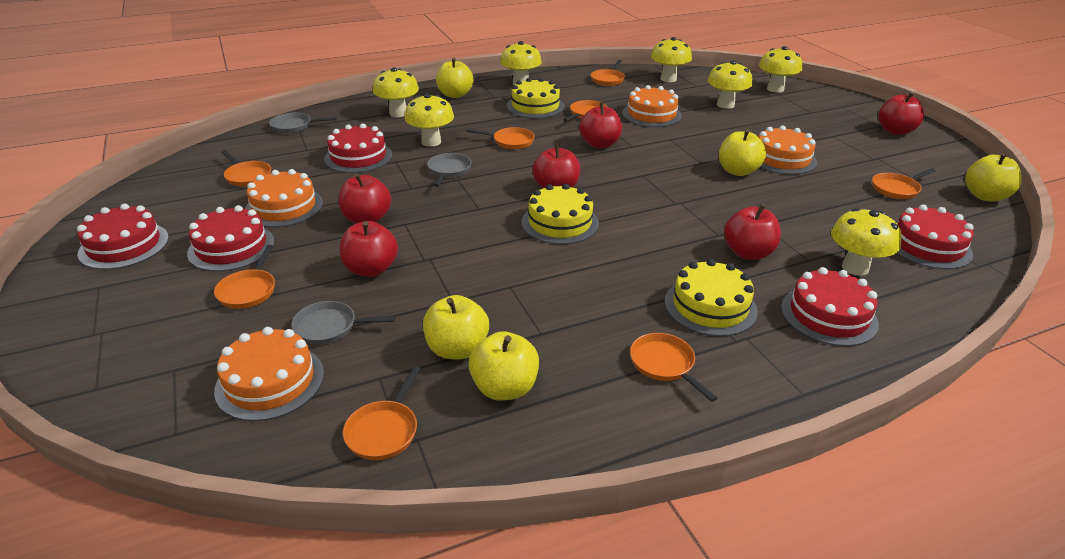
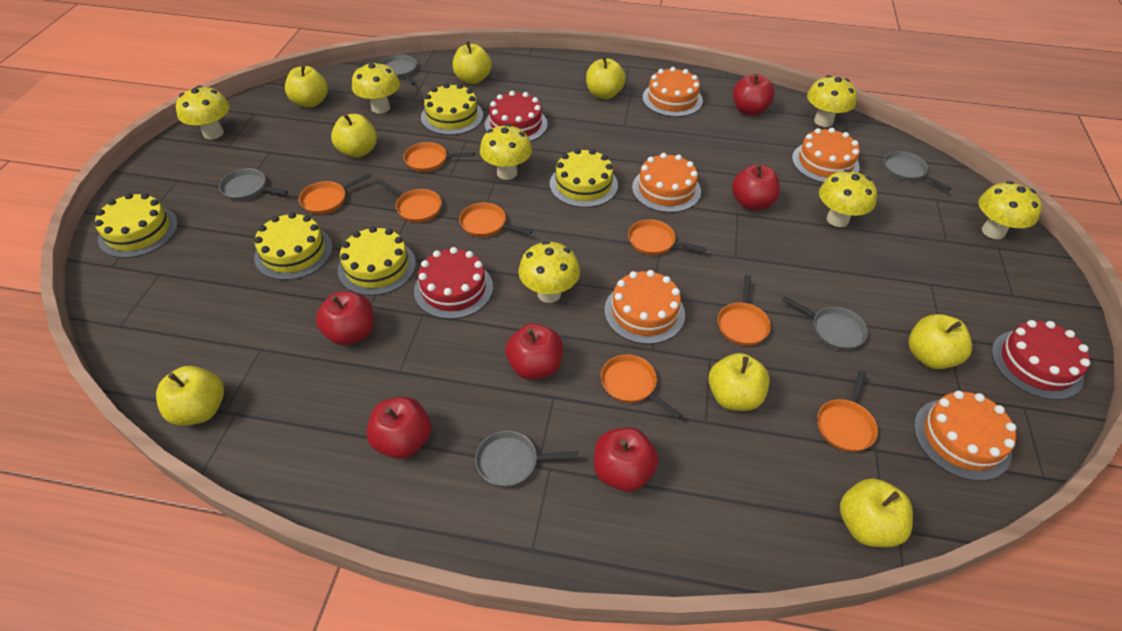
grey pan: [269,113,337,133] [291,301,395,345] [427,153,471,187] = 3 -> [219,168,288,201] [381,55,417,85] [475,431,578,487] [782,296,868,350] [884,151,951,191] = 5
orange cake: [214,327,324,421] [245,169,323,227] [622,85,682,127] [758,125,817,175] = 4 -> [604,270,685,344] [632,153,701,213] [643,67,703,117] [792,128,860,183] [914,391,1016,481] = 5
red cake: [77,204,169,270] [187,205,275,272] [324,123,392,173] [781,267,879,346] [896,205,974,269] = 5 -> [414,247,493,319] [485,91,548,141] [991,320,1090,400] = 3
yellow apple: [423,295,489,360] [436,58,473,98] [468,331,539,400] [719,129,766,176] [965,153,1022,201] = 5 -> [156,366,224,426] [285,64,328,108] [331,113,377,158] [453,41,492,84] [586,56,626,99] [708,353,770,411] [840,478,913,547] [909,314,972,369] = 8
yellow cake: [507,78,564,118] [521,184,599,244] [665,259,758,336] = 3 -> [95,193,178,258] [254,212,332,280] [338,226,416,296] [421,83,483,135] [550,148,618,208] = 5

